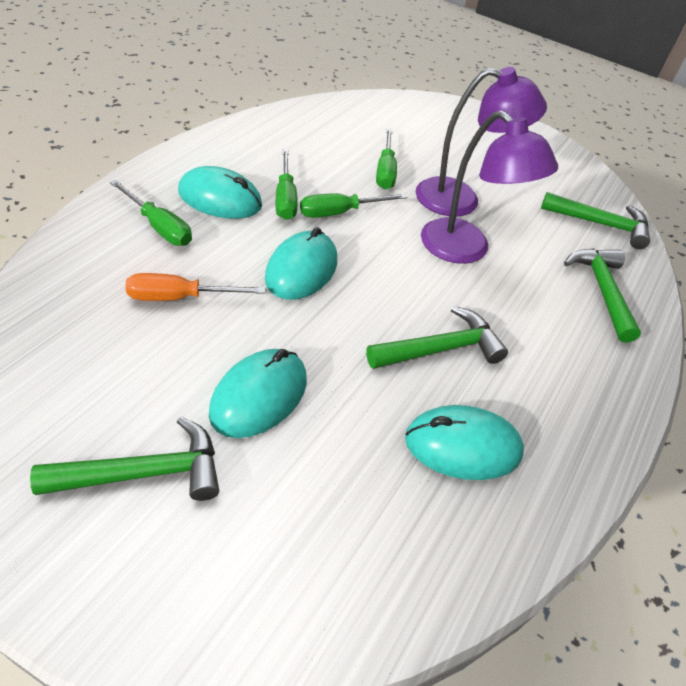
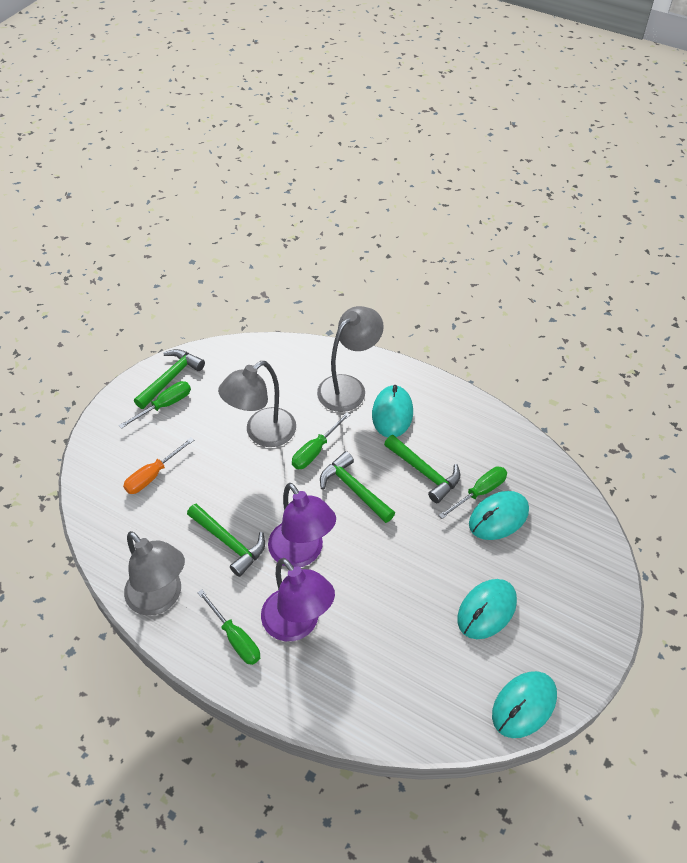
grey lamp: none = 0 -> [124,531,185,616] [218,361,296,447] [317,306,384,412] = 3

